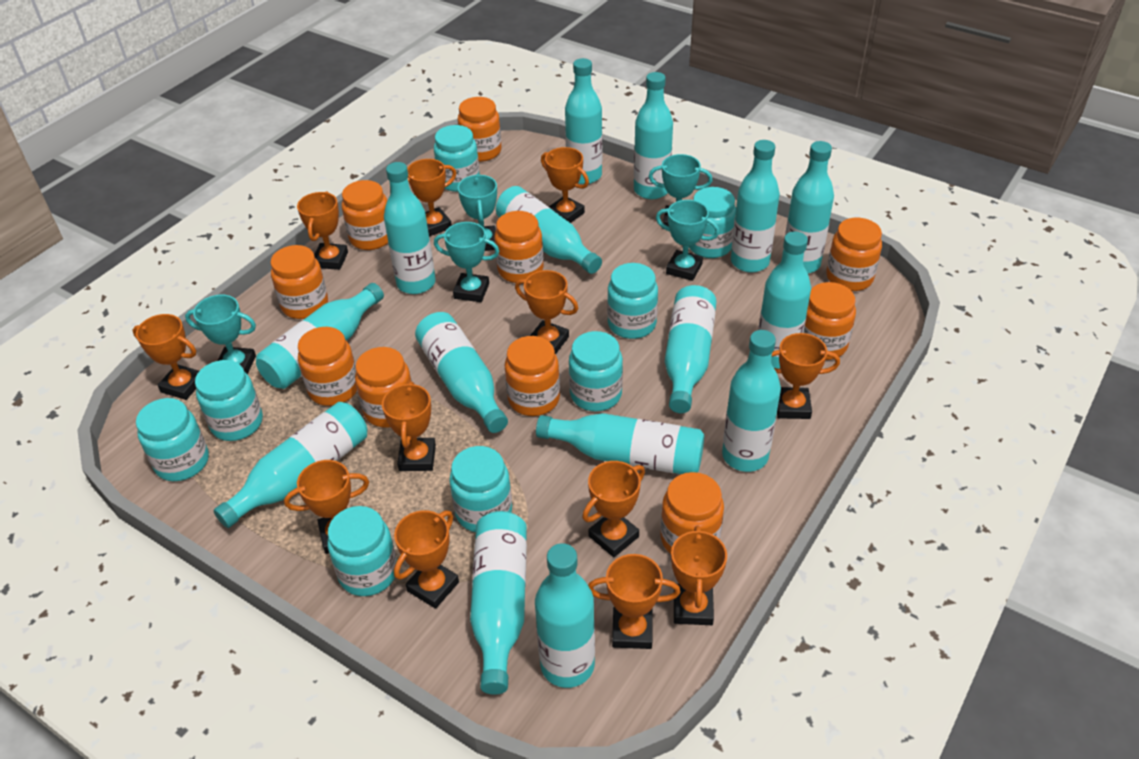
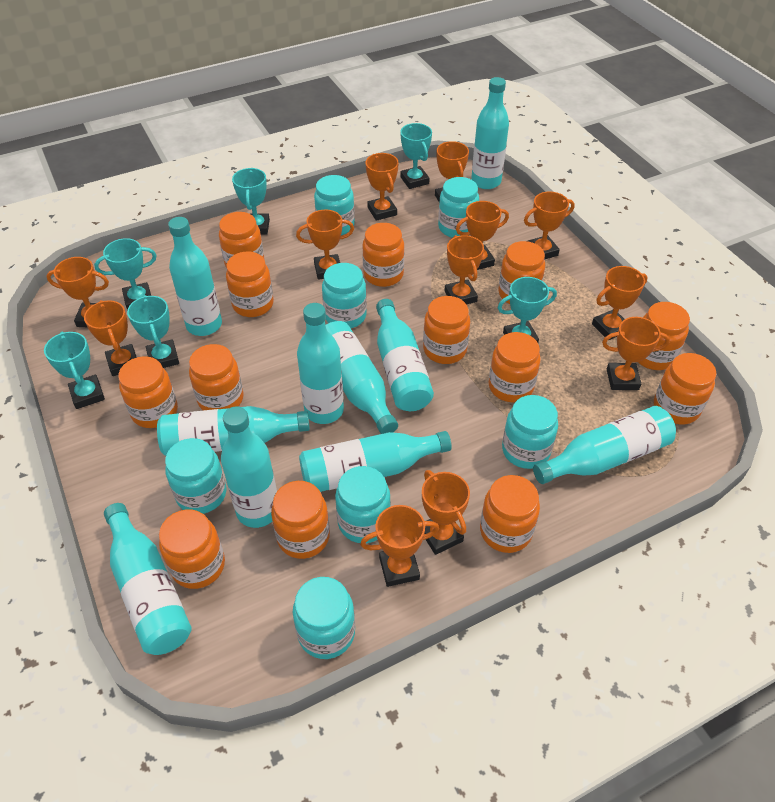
orange jar: [270,245,328,319] [298,327,357,406] [342,180,388,250] [355,347,412,428] [458,97,502,162] [494,211,543,283] [505,336,560,416] [660,472,724,554] [804,282,856,360] [826,218,882,291] = 10 -> [118,356,178,428] [159,509,225,589] [189,344,244,410] [219,212,264,268] [226,251,274,317] [271,481,330,559] [362,223,404,287] [423,296,470,364] [480,475,540,553] [489,332,541,402] [498,241,545,304] [638,302,690,370] [654,353,716,424] = 13
turquoise bottle: [213,402,367,528] [256,283,384,389] [384,162,436,294] [415,312,508,433] [470,511,527,695] [496,186,602,274] [535,543,595,688] [536,413,704,474] [565,58,602,184] [634,72,673,199] [665,285,717,413] [722,330,781,472] [731,140,780,272] [758,231,811,369] [782,141,834,274] = 15 -> [104,503,192,655] [157,406,310,456] [168,217,222,336] [221,407,277,528] [297,303,344,424] [299,431,452,492] [326,321,398,434] [376,299,434,411] [471,77,509,189] [533,406,676,484] = 10
turquoise jar: [136,398,209,481] [195,360,263,441] [328,506,397,596] [434,125,480,192] [449,446,512,532] [569,331,623,412] [607,263,658,339] [689,187,736,258] = 8 -> [165,438,227,514] [293,577,355,659] [314,175,355,235] [322,263,367,328] [335,466,391,543] [438,177,479,238] [502,395,558,469] = 7
turquoise trophy: [185,295,256,374] [434,222,500,302] [458,175,497,251] [649,154,713,227] [656,200,720,281] = 5 -> [44,332,105,409] [94,238,157,310] [127,295,179,368] [232,168,270,234] [400,123,432,189] [498,277,557,342] = 6

